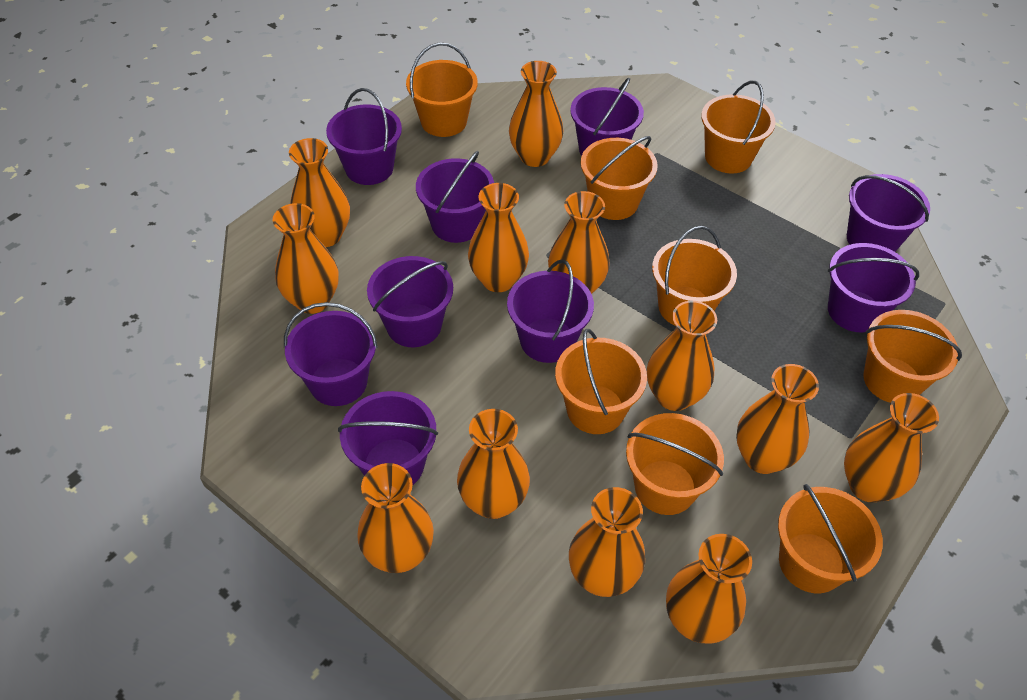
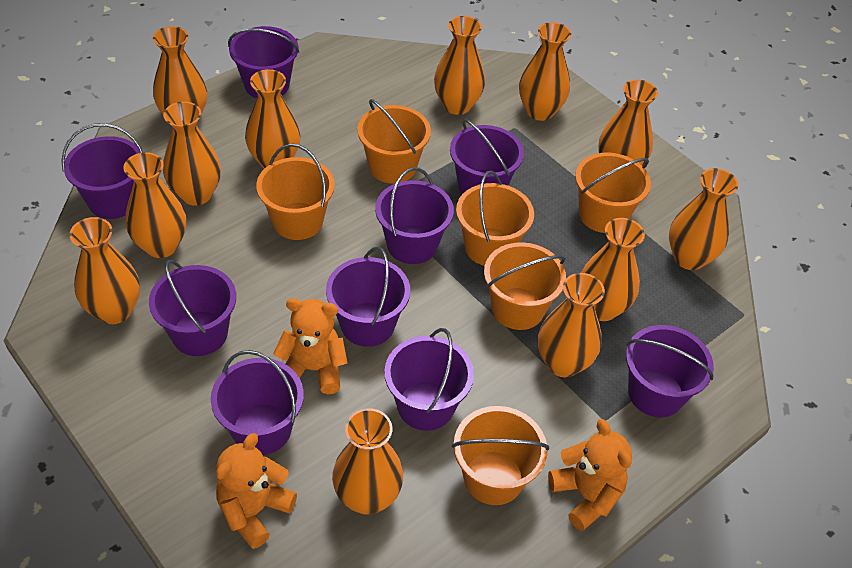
orange bucket: [406,43,478,137] [555,329,647,434] [580,136,658,220] [626,413,724,515] [652,226,737,326] [701,81,776,174] [778,484,883,593] [863,310,962,403] = 8 -> [256,144,335,240] [357,99,431,184] [452,406,549,505] [456,170,534,266] [484,242,566,330] [575,153,651,233] = 6
orange teddy bear: none = 0 -> [216,433,297,549] [273,298,348,394] [548,419,632,531] = 3

